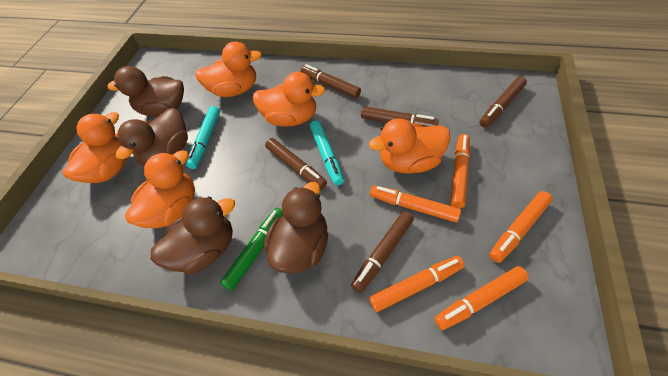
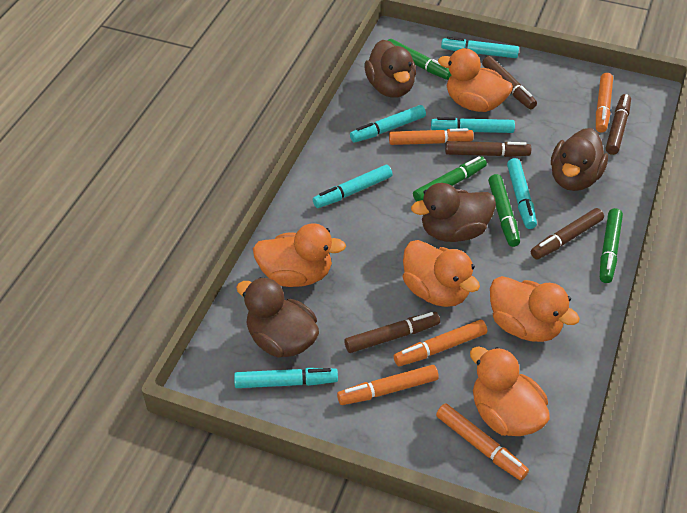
green marker: [220,207,283,291] = 1 -> [388,39,451,80] [413,156,487,202] [488,174,520,247] [600,208,623,283] = 4
turquoise marker: [186,106,220,169] [310,120,344,186] = 2 -> [234,368,338,388] [313,165,393,208] [350,105,426,142] [431,117,515,133] [441,37,519,58] [507,158,537,229] = 6

